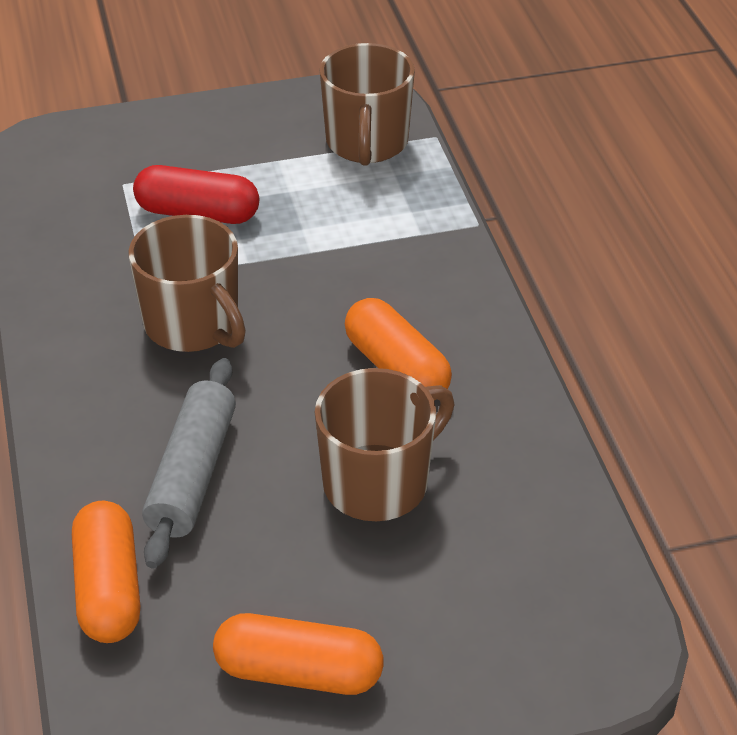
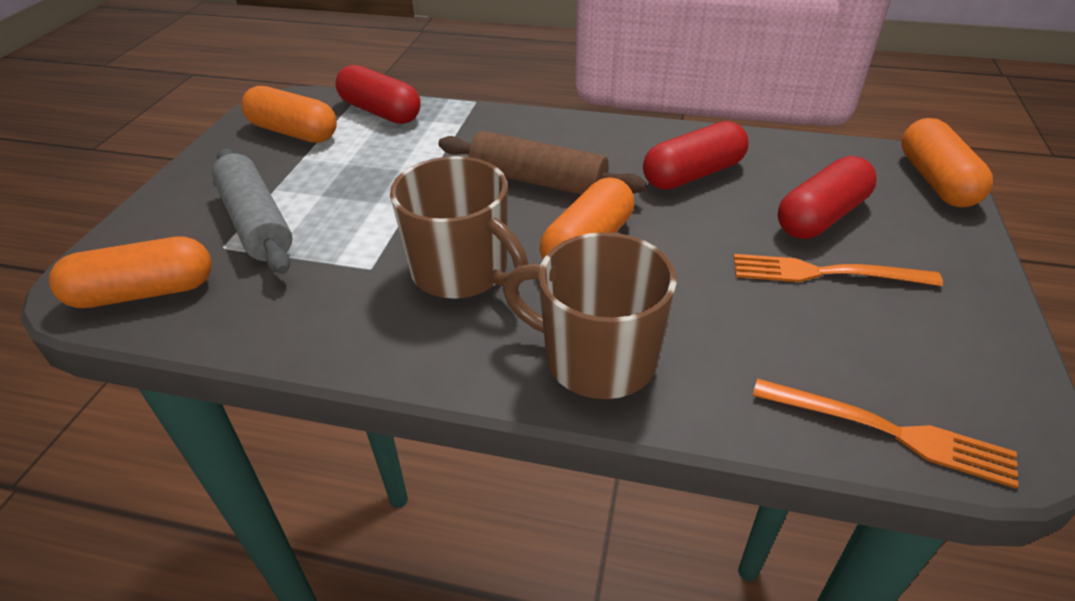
brown mug: [128,215,246,352] [315,368,455,521] [319,43,415,166] = 3 -> [390,156,528,299] [503,232,677,399] = 2
brown rolling pin: none = 0 -> [438,131,647,195] = 1
orange capsule: [72,501,141,643] [213,613,384,695] [345,298,452,389] = 3 -> [49,236,212,308] [241,86,337,143] [539,178,634,259] [901,118,993,208] = 4
orange fork: none = 0 -> [734,254,943,286] [753,378,1018,489] = 2
red capsule: [133,165,259,224] = 1 -> [335,65,420,124] [643,121,749,190] [778,156,877,239] = 3

